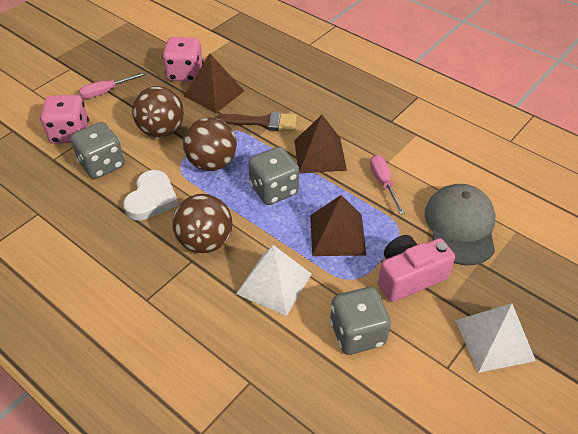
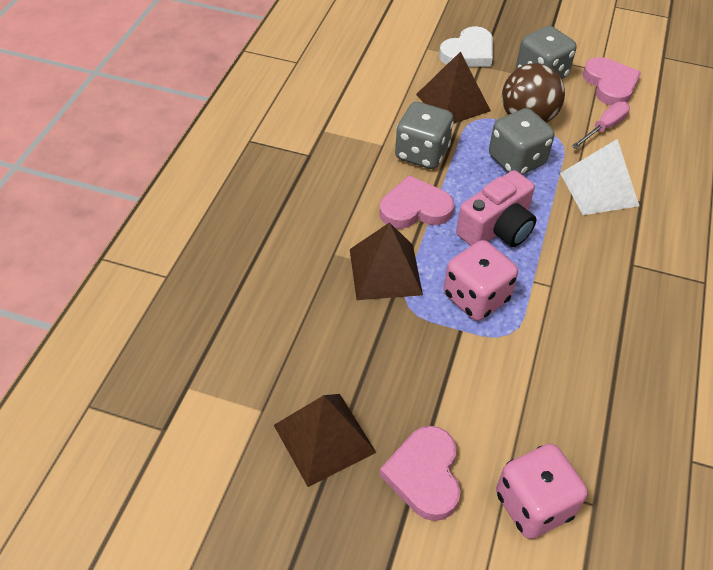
brown ball: [132,86,184,138] [172,194,232,253] [183,117,237,171] = 3 -> [502,63,565,123] = 1
brown brush: [217,112,297,131] = 1 -> none = 0
grey cap: [425,184,495,265] = 1 -> none = 0
pink heart: none = 0 -> [379,175,454,229] [380,426,461,521] [583,57,641,106] = 3
pink screwdriver: [79,72,147,99] [370,155,405,215] = 2 -> [572,101,630,149] = 1
white pyramid: [236,245,311,316] [455,303,536,373] = 2 -> [560,139,639,215] = 1

